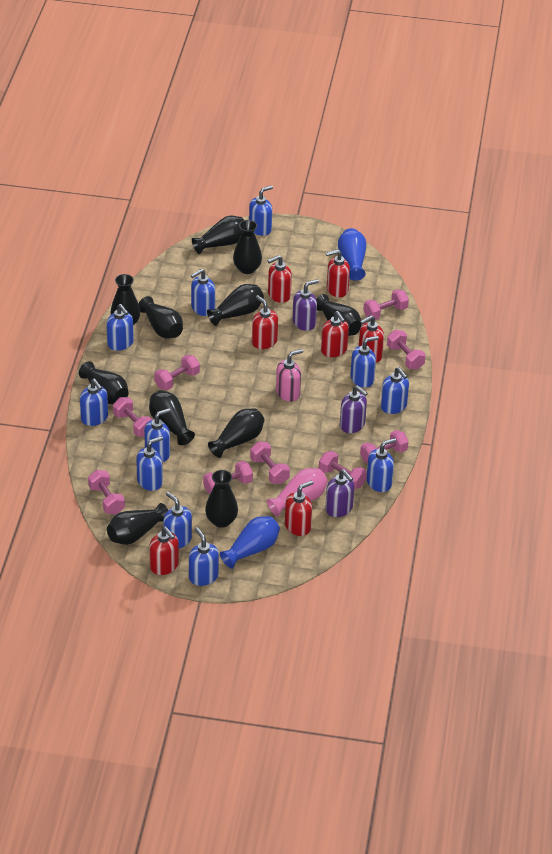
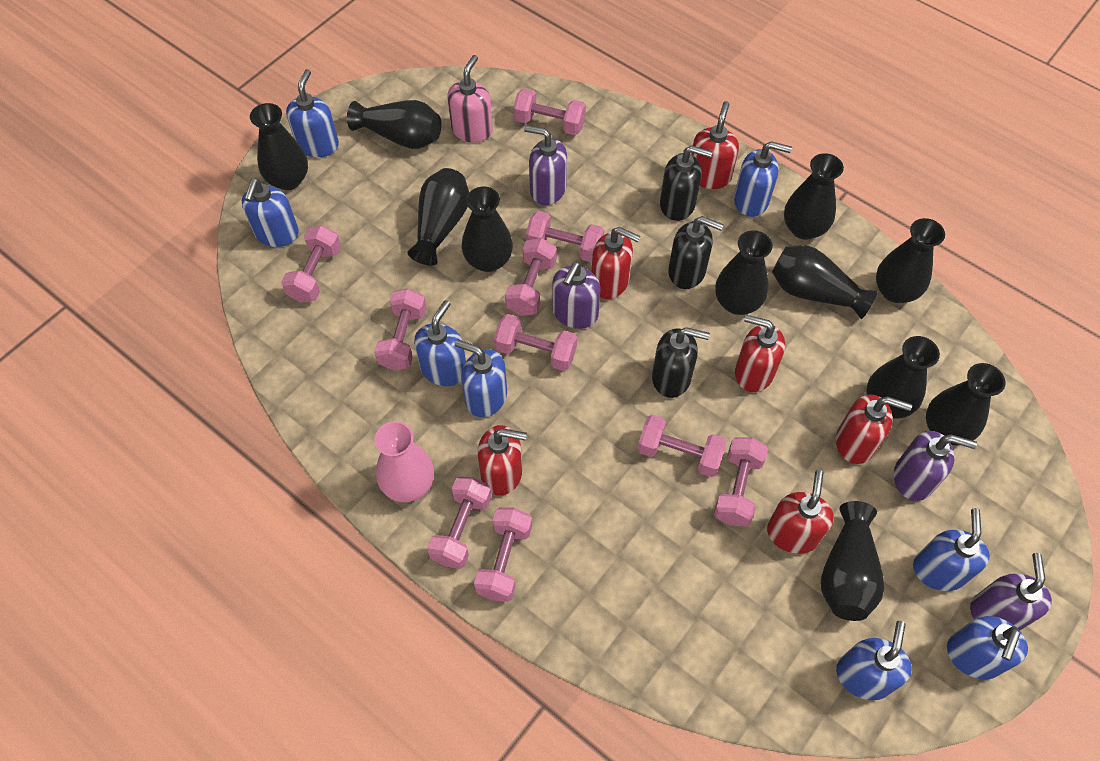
black soap dispenser: none = 0 -> [652,327,710,398] [660,145,713,221] [668,216,724,289] = 3
blue soap dispenser: [80,379,108,426] [106,304,134,351] [136,436,163,491] [144,408,171,462] [163,492,192,549] [189,527,219,586] [191,269,215,316] [249,185,273,236] [351,336,379,388] [367,438,396,492] [381,367,409,414] = 11 -> [242,178,299,247] [286,69,339,157] [414,300,466,386] [455,340,507,417] [734,141,792,217] [836,621,912,700] [913,508,990,591] [947,616,1028,679] = 8
blue vase: [220,516,280,569] [338,228,366,281] = 2 -> none = 0
pink dumbbell: [88,470,125,514] [113,397,153,437] [154,355,200,390] [203,461,253,494] [250,442,290,484] [319,451,367,489] [360,430,409,464] [363,289,409,320] [387,330,426,370] = 9 -> [281,225,341,302] [374,288,427,370] [427,476,492,569] [474,507,532,602] [494,314,577,371] [505,238,557,316] [513,88,586,135] [526,211,604,262] [637,415,727,477] [714,437,768,527] = 10
purple soap dispenser: [293,279,319,331] [325,469,354,517] [340,385,368,433] = 3 -> [524,125,567,205] [552,262,600,329] [894,431,977,501] [970,553,1052,630] = 4
red soap dispenser: [149,526,179,575] [252,295,278,349] [267,255,292,303] [285,480,313,536] [321,311,349,357] [326,249,350,297] [359,315,384,363] = 7 -> [477,425,527,496] [591,227,640,299] [691,101,739,189] [735,315,785,392] [767,470,834,554] [836,394,912,464] = 6

